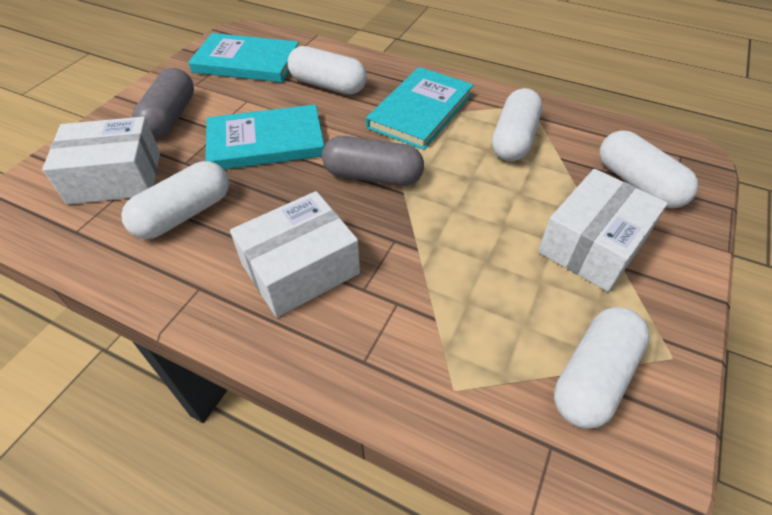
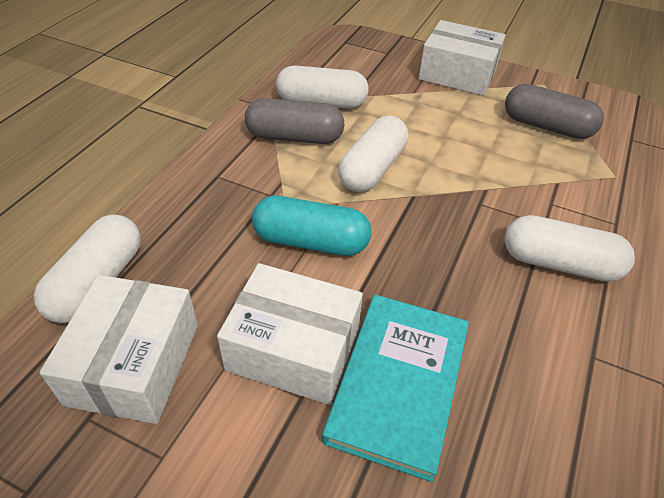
turquoise book: [188,33,299,83] [205,104,324,169] [366,67,474,150] = 3 -> [322,295,469,482] = 1
turquoise capsule: none = 0 -> [252,196,371,256] = 1
white capsule: [121,161,229,239] [287,46,367,94] [492,88,542,161] [554,307,650,429] [600,130,699,208] = 5 -> [34,214,141,323] [276,65,369,109] [338,116,408,192] [505,215,635,282] = 4

